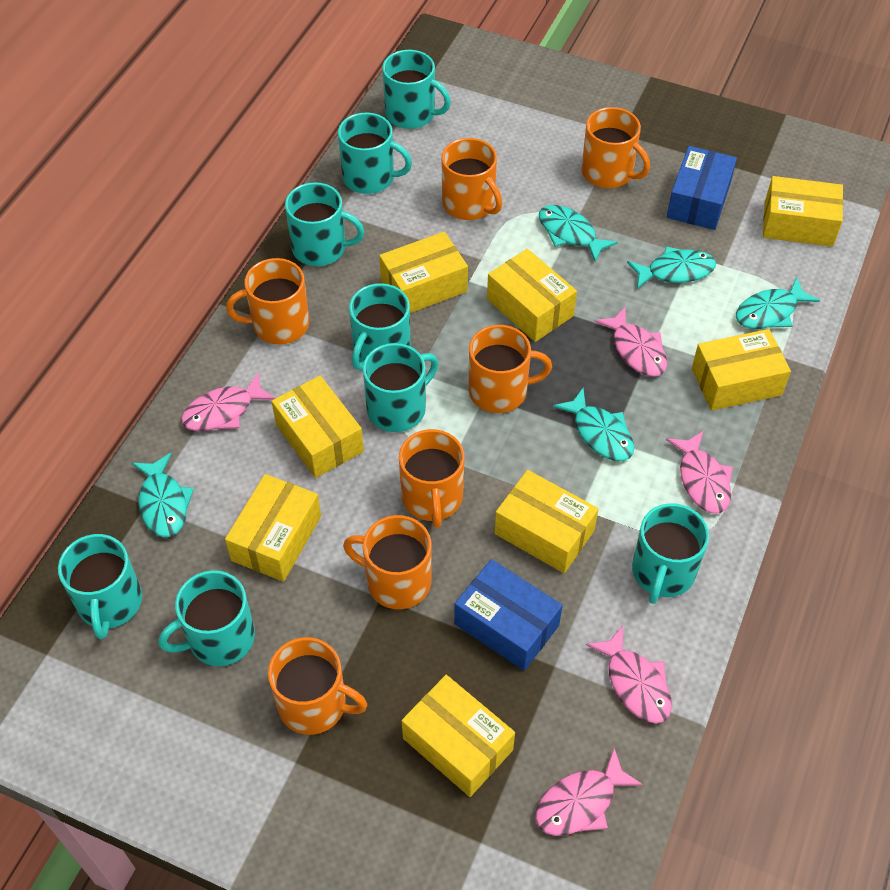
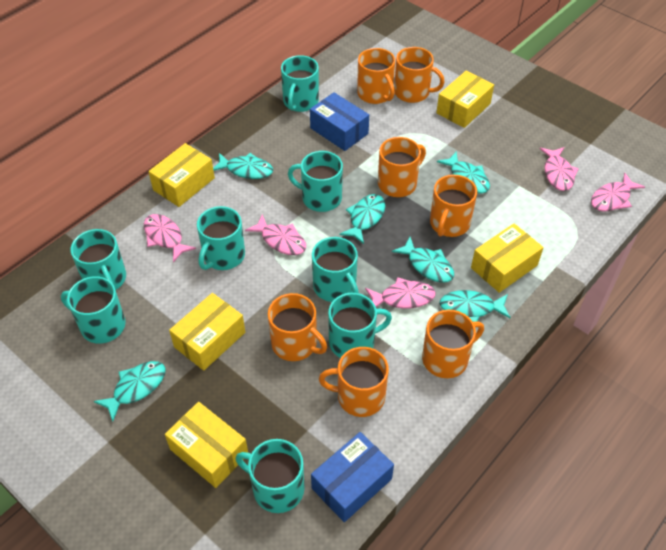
turquoise fish: [132,453,194,537] [539,205,618,262] [553,388,635,461] [627,247,716,289] [736,277,820,329] = 5 -> [94,361,165,422] [213,153,273,179] [339,194,385,244] [392,237,454,283] [437,152,490,194] [439,290,511,322] = 6
yellow box: [225,474,321,582] [272,376,364,478] [379,231,468,313] [402,675,515,797] [487,249,577,342] [494,470,598,573] [692,329,791,411] [763,176,843,247] = 8 -> [148,143,215,207] [165,402,248,488] [169,293,245,371] [436,71,494,128] [471,223,543,293] = 5

